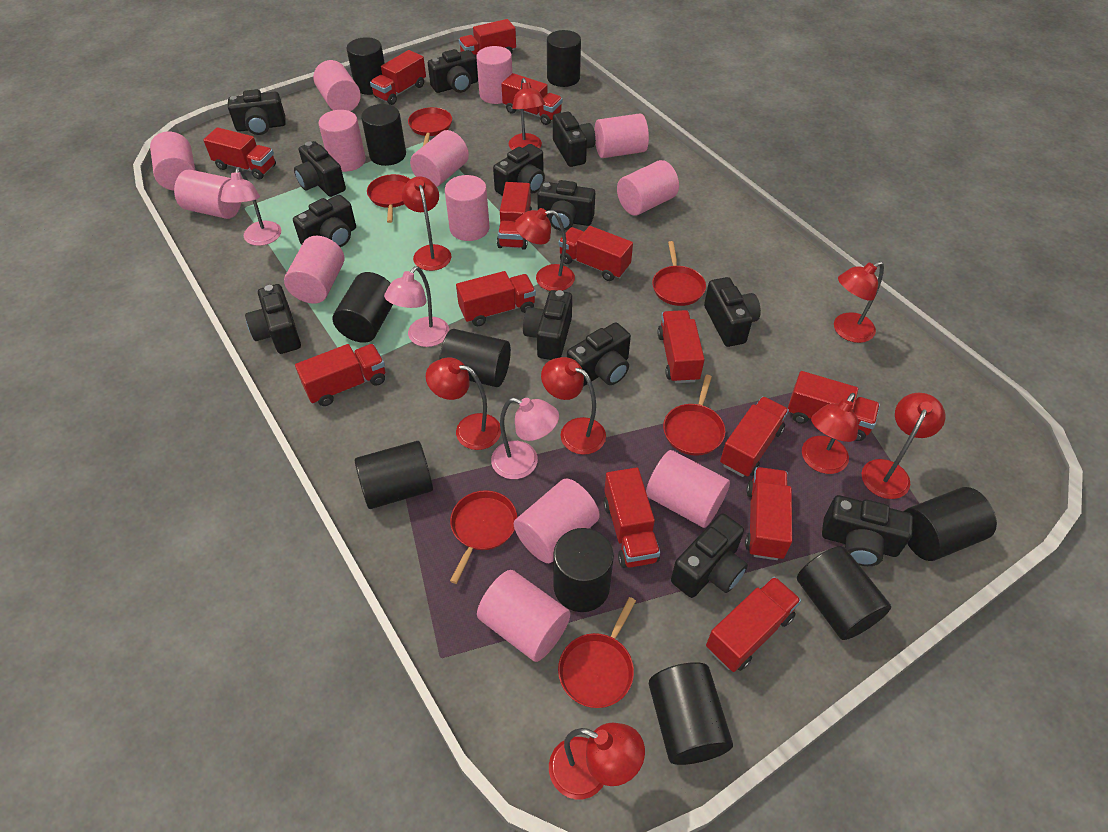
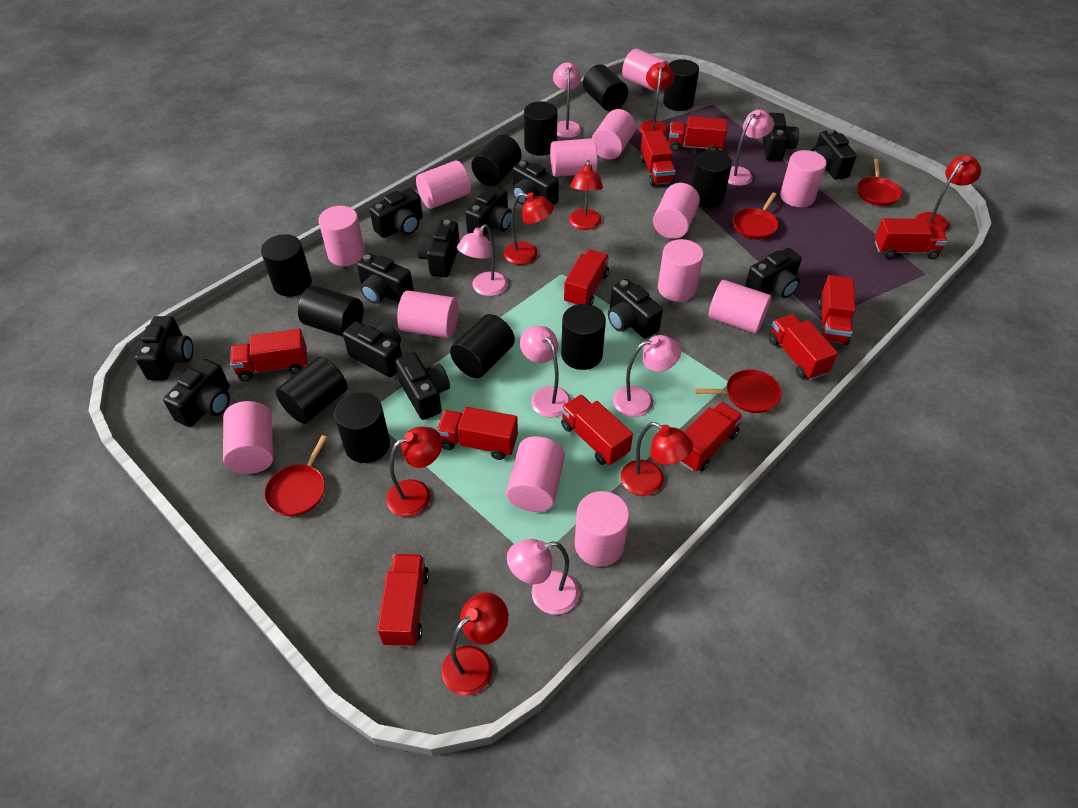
black cylinder: [333,272,393,343] [347,37,385,95] [355,441,433,509] [361,104,406,166] [439,329,511,387] [547,30,581,87] [553,528,614,612] [649,662,733,765] [797,546,891,640] [904,487,997,561] = 10 -> [261,234,312,297] [276,356,348,424] [298,285,364,337] [334,392,390,463] [450,314,515,378] [471,134,521,186] [524,101,558,156] [561,304,606,370] [583,64,628,111] [663,59,699,111] [691,150,732,208] = 11
pink lamp: [221,167,281,246] [384,266,449,347] [491,397,559,479] = 3 -> [457,224,508,296] [507,539,579,615] [520,326,571,417] [553,62,581,138] [613,335,681,417] [728,110,774,186] = 6
red lamp: [402,176,451,271] [426,358,501,450] [509,78,545,150] [515,208,575,291] [541,357,606,455] [549,723,645,800] [802,393,858,474] [834,261,884,343] [862,393,946,499] = 9 -> [386,427,442,517] [442,592,508,696] [503,192,554,265] [569,160,603,230] [621,422,693,496] [639,62,674,135] [915,155,981,232] = 7
red pan: [367,174,410,223] [408,107,452,146] [450,490,517,584] [558,597,636,708] [652,241,706,306] [663,375,725,456] = 6 -> [264,435,327,516] [694,370,782,413] [733,193,778,239] [857,159,902,206] = 4
red truck: [203,127,276,180] [295,344,385,406] [370,50,426,105] [456,271,536,326] [459,19,516,60] [497,182,532,250] [501,73,563,125] [558,226,633,281] [604,467,660,568] [658,310,705,383] [706,577,801,672] [720,396,789,477] [745,467,792,560] [787,371,880,441] = 14 -> [230,329,307,381] [377,554,429,647] [436,407,518,460] [561,395,633,465] [564,249,609,306] [640,130,676,186] [669,116,727,151] [679,402,743,471] [769,314,838,380] [818,275,856,345] [875,218,947,259] = 11

